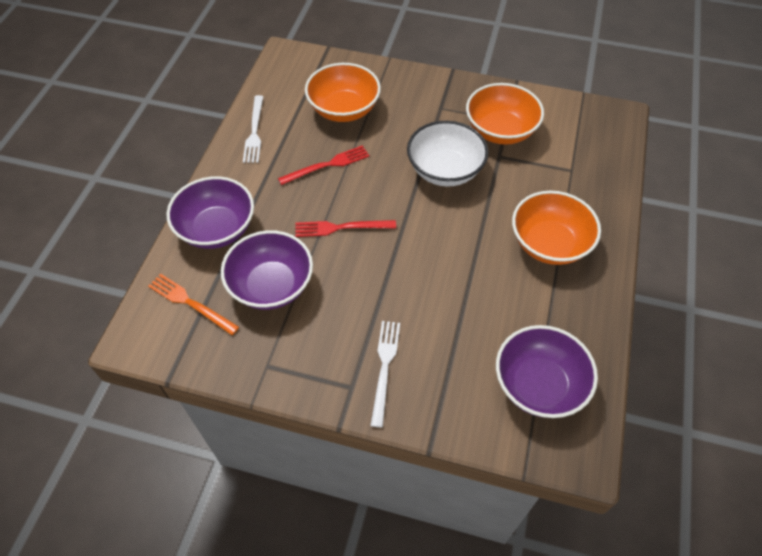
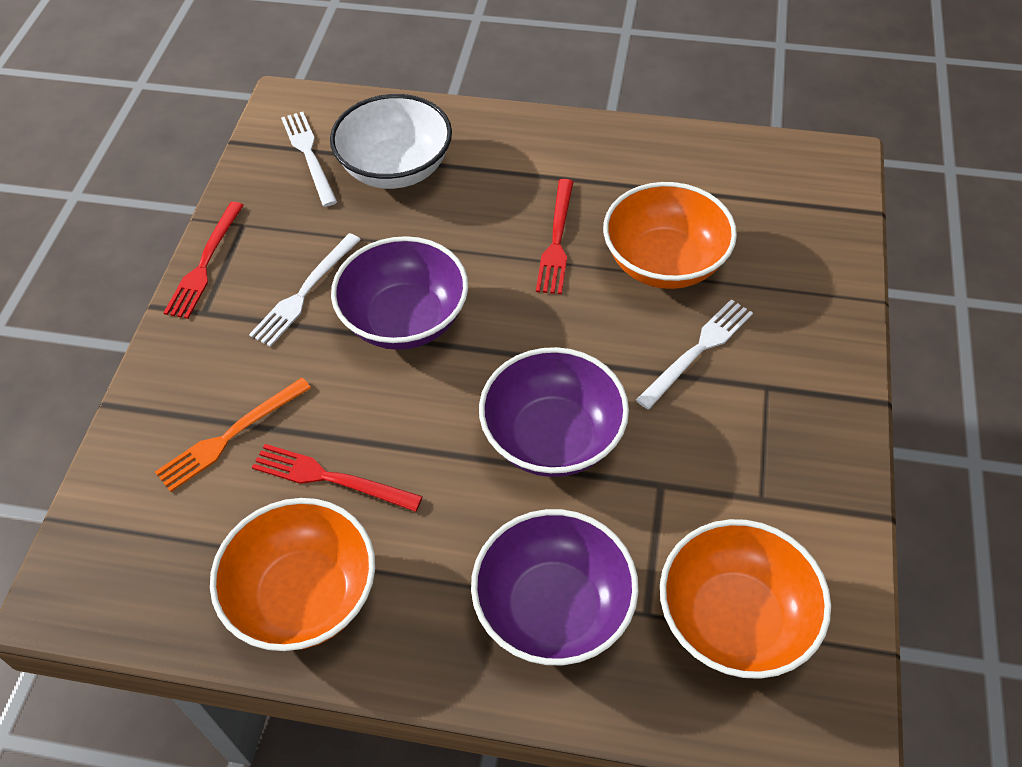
red fork: [278,145,369,185] [295,220,396,237] = 2 -> [163,202,244,319] [252,444,423,512] [536,179,574,294] = 3
white fork: [243,95,264,163] [370,321,400,428] = 2 -> [249,233,361,347] [281,112,337,207] [636,299,753,410] = 3

